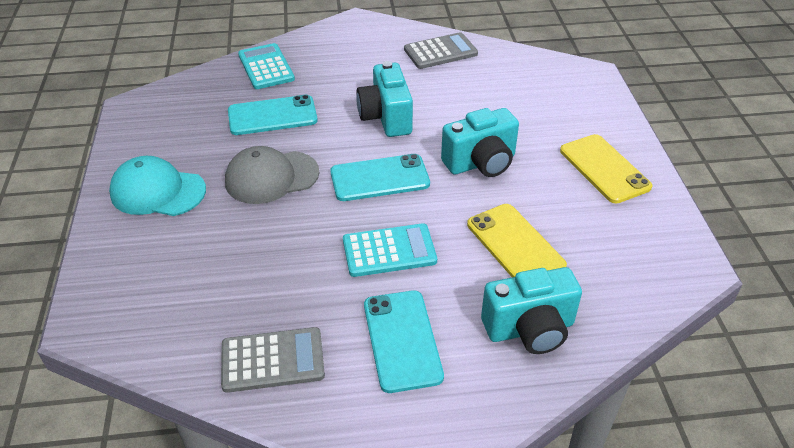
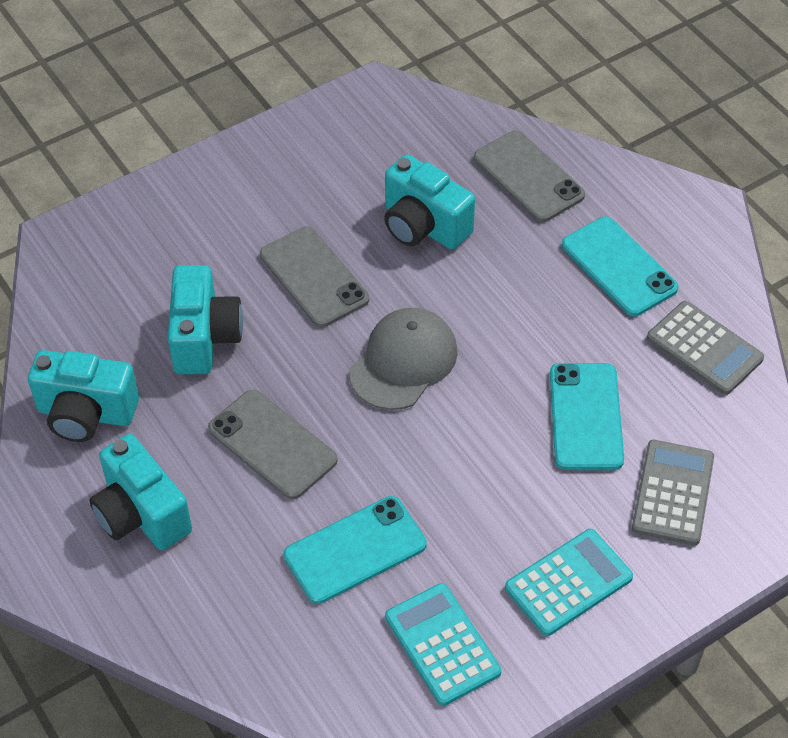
grey phone: none = 0 -> [208,389,338,499] [260,227,369,327] [474,130,585,222] = 3
turquoise camera: [356,61,413,137] [441,108,519,177] [481,267,582,354] = 3 -> [28,350,139,442] [89,434,192,550] [168,265,243,375] [384,154,475,250] = 4
turquoise cap: [109,156,206,216] = 1 -> none = 0
yellow phone: [467,204,567,277] [560,134,652,204] = 2 -> none = 0

